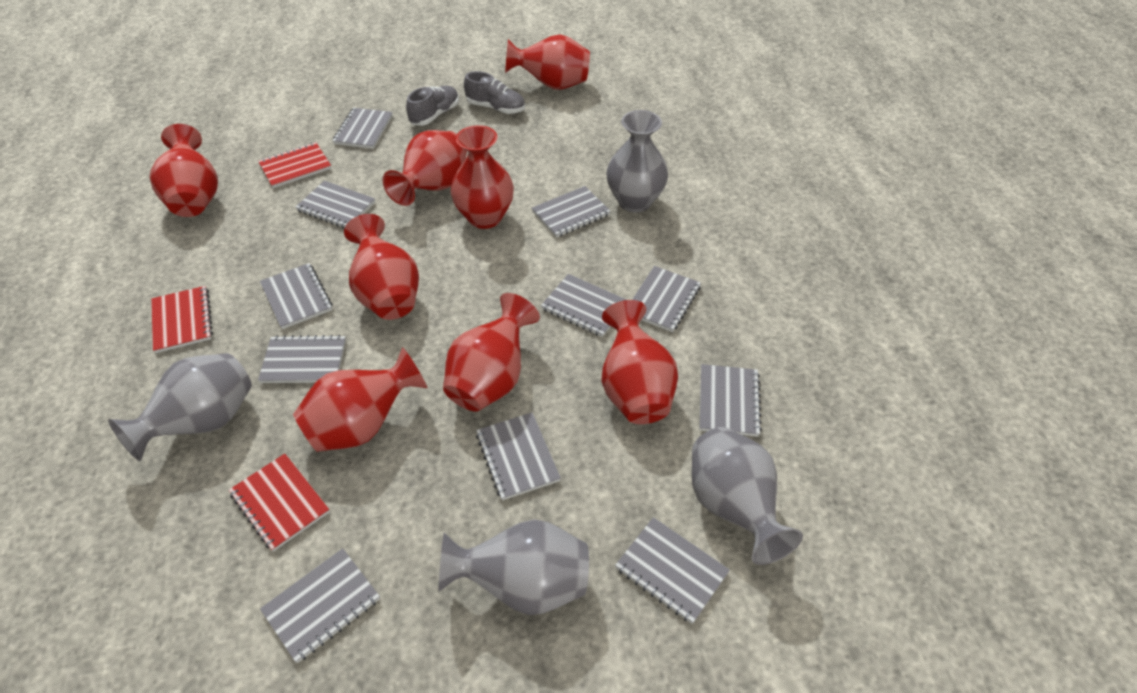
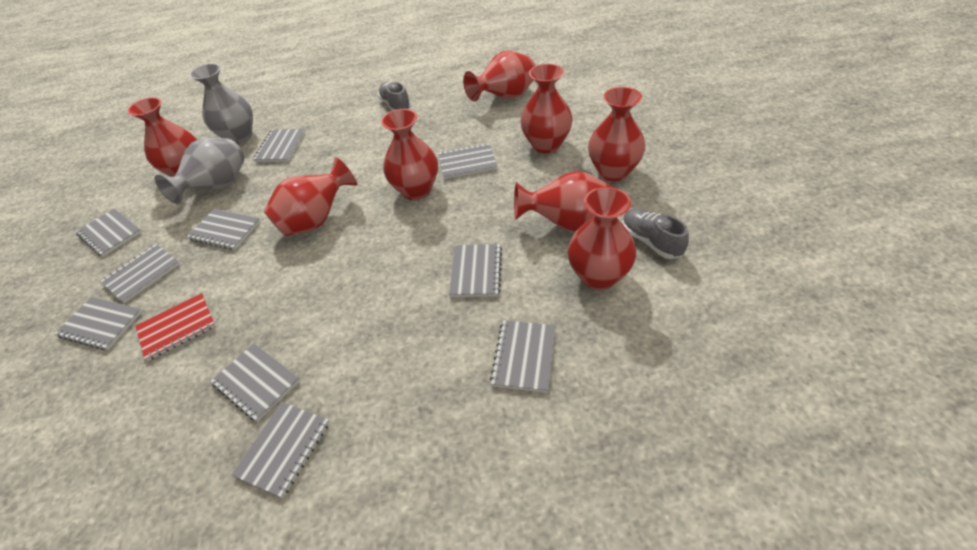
grey notebook: [258,335,346,383] [260,263,332,329] [260,548,380,663] [295,181,375,228] [332,108,393,149] [476,413,561,500] [532,186,611,238] [541,274,627,337] [615,517,730,624] [632,266,701,332] [700,364,762,437] = 11 -> [55,297,142,350] [76,208,142,257] [100,244,180,303] [187,209,260,250] [210,343,300,422] [231,402,330,498] [254,129,305,162] [438,143,497,179] [449,244,502,297] [490,320,555,393] = 10
grey vase: [108,353,252,461] [438,519,589,615] [606,110,668,212] [692,427,803,565] = 4 -> [154,138,244,205] [189,63,253,144] = 2
red notebook: [151,286,213,353] [229,454,330,552] [258,142,332,188] = 3 -> [135,293,216,361] = 1

